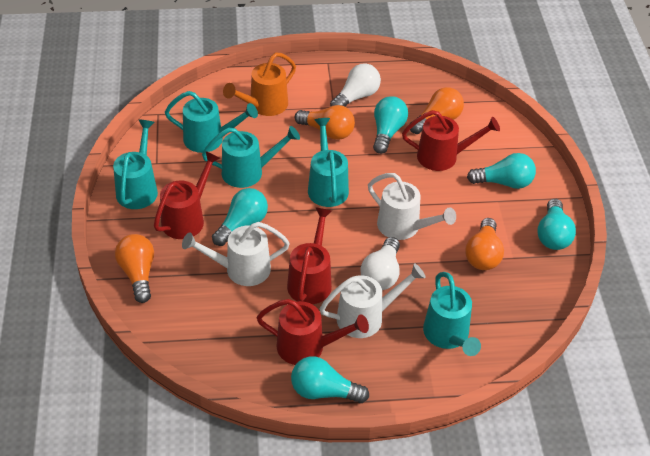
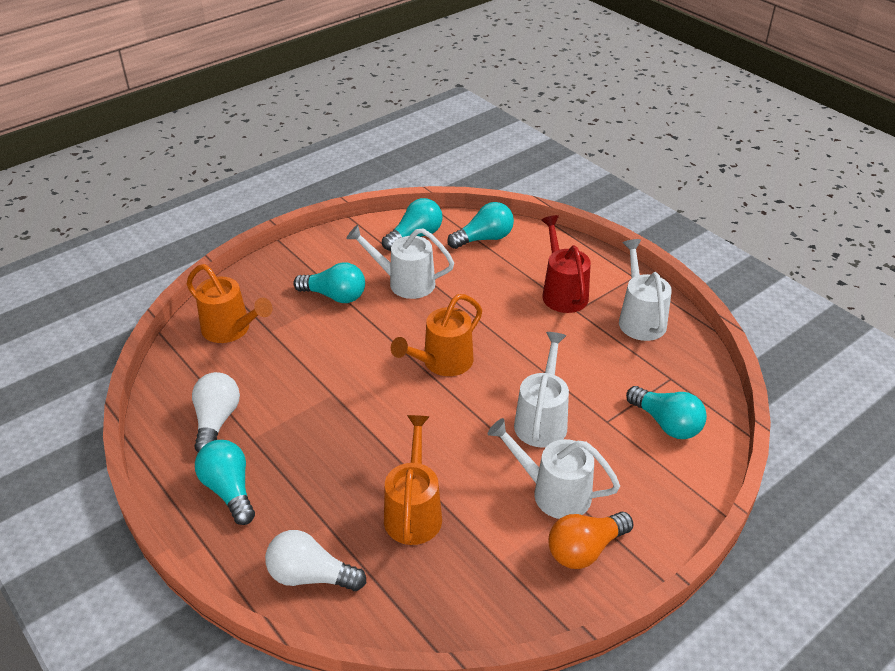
orange light bulb: [115,234,154,303] [294,105,355,140] [410,87,464,134] [465,218,504,270] = 4 -> [549,512,634,569] = 1
orange watering can: [223,53,296,116] = 1 -> [187,264,273,343] [384,415,442,545] [391,294,482,376] = 3
red watering can: [154,151,220,239] [257,299,369,365] [287,207,332,304] [402,110,500,171] = 4 -> [541,215,591,313] = 1
turquoise watering can: [113,119,158,209] [165,91,258,153] [202,126,300,188] [308,118,349,207] [423,272,481,356] = 5 -> none = 0
white watering can: [182,222,290,286] [320,263,426,338] [368,173,456,240] = 3 -> [346,225,454,299] [488,418,620,519] [514,332,569,448] [619,239,672,341] = 4

